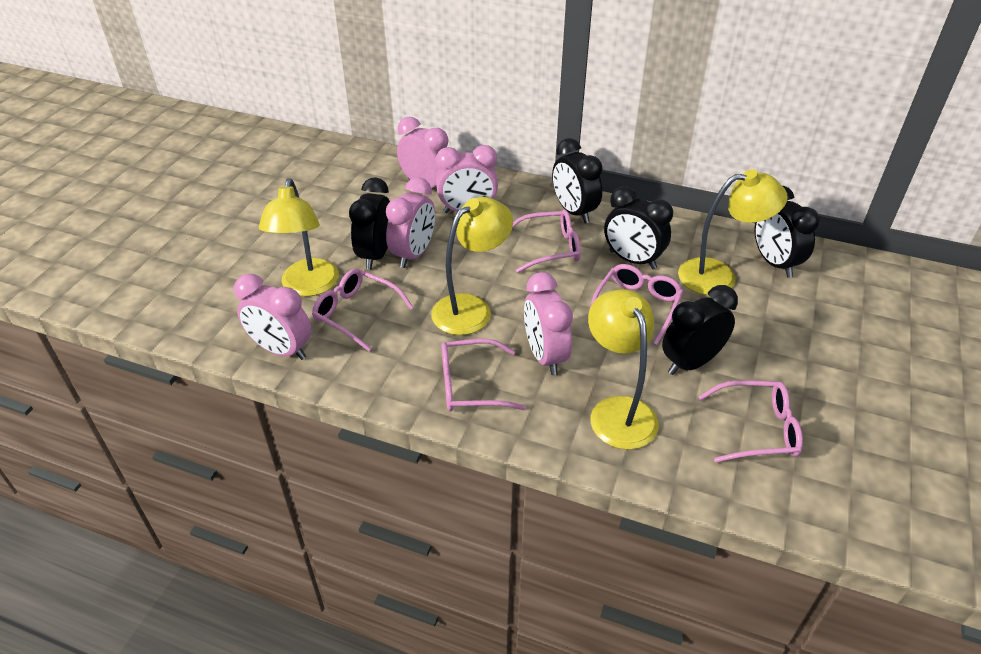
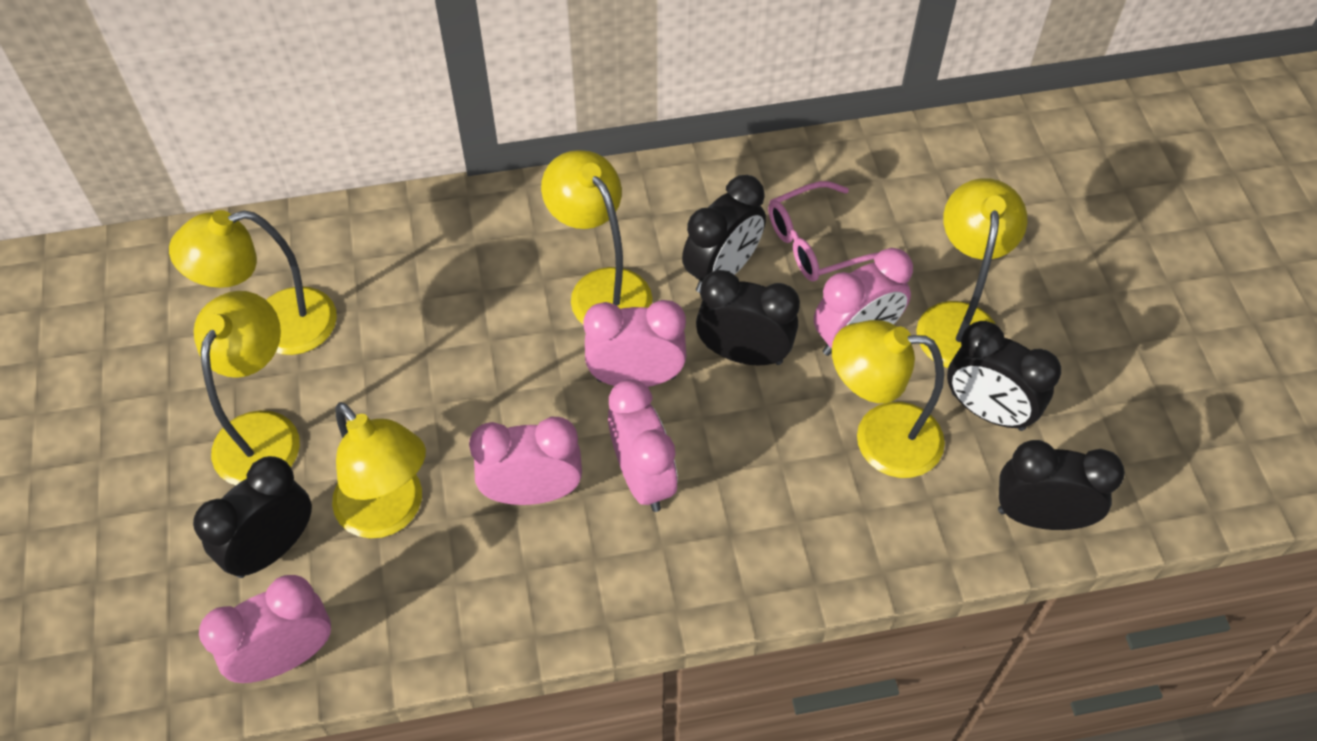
pink glasses: [312,269,414,351] [441,339,526,412] [512,210,581,273] [590,264,683,345] [698,380,803,463] = 5 -> [768,181,879,282] = 1
yellow lamp: [259,178,339,297] [431,197,513,335] [588,289,659,450] [678,169,788,295] = 4 -> [169,210,337,355] [194,291,300,485] [332,402,426,538] [541,150,652,325] [832,320,945,478] [916,178,1027,368] = 6

